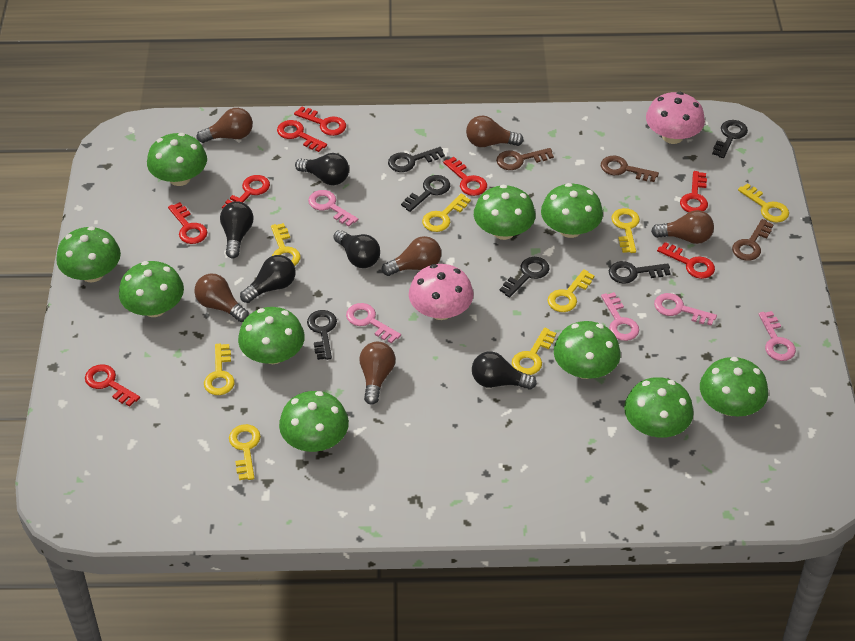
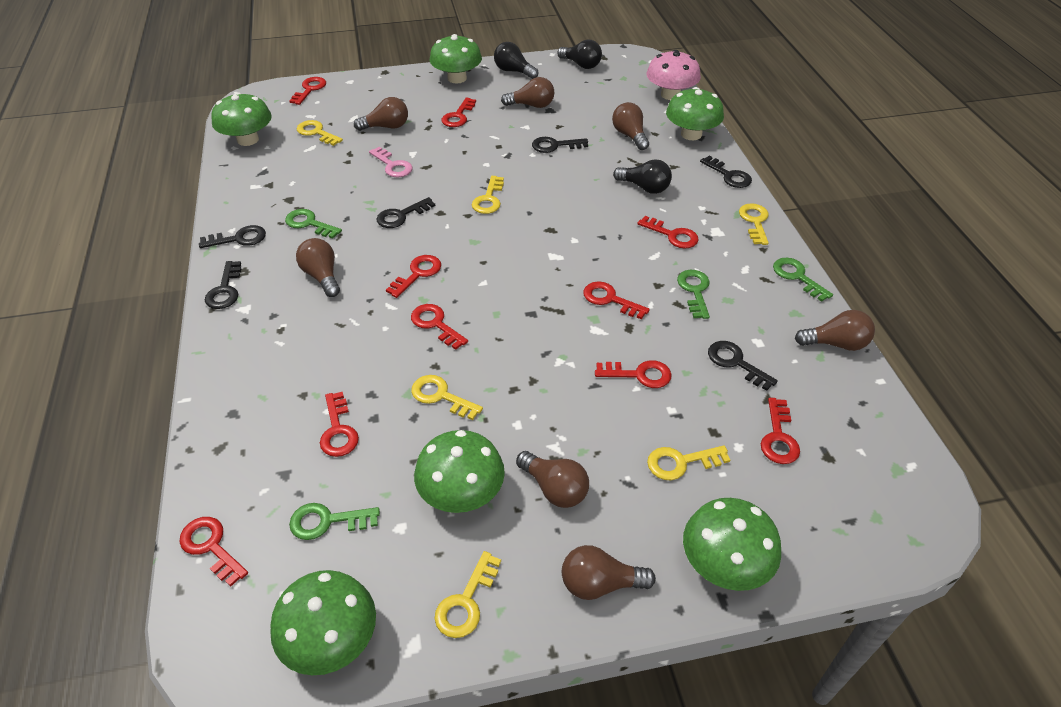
black light bulb: [220,201,253,259] [240,255,296,303] [295,153,349,185] [333,230,380,268] [472,351,537,390] = 5 -> [494,42,538,79] [557,40,602,69] [613,159,672,194] = 3
brown key: [496,148,554,170] [601,156,659,182] [732,219,774,261] = 3 -> none = 0
brown light bulb: [194,274,249,322] [197,108,253,143] [359,342,396,405] [382,236,441,276] [466,115,524,147] [651,210,714,244] = 6 -> [296,238,340,297] [354,97,408,131] [501,77,554,108] [516,451,589,508] [562,545,656,600] [612,102,649,150] [795,310,875,351] = 7
green key: none = 0 -> [285,209,342,239] [289,503,380,540] [677,270,710,319] [773,258,833,302] = 4
green mushroom: [56,227,121,282] [119,261,184,317] [147,133,207,186] [238,307,305,364] [279,391,349,452] [474,185,536,240] [541,183,603,238] [554,321,621,379] [624,377,694,438] [700,357,768,416] = 10 -> [211,92,272,146] [270,570,376,675] [414,430,505,513] [430,34,482,84] [666,87,724,140] [683,498,781,591] = 6
pink key: [308,190,358,227] [346,303,401,344] [601,292,639,341] [654,293,717,326] [759,311,796,361] = 5 -> [369,147,412,177] = 1
pink mushroom: [409,264,473,320] [646,92,705,144] = 2 -> [647,50,701,100] = 1
red key: [85,364,140,407] [168,202,208,244] [222,175,270,209] [277,120,327,152] [294,106,346,136] [443,157,487,196] [657,242,715,279] [680,171,708,213] = 8 -> [179,517,248,587] [289,77,326,105] [320,392,359,457] [386,255,441,298] [411,304,468,350] [442,98,476,127] [583,281,650,319] [595,360,672,388] [637,216,699,249] [761,398,800,464] = 10
yellow key: [204,344,235,395] [229,424,261,480] [271,223,301,266] [422,193,471,232] [512,328,556,375] [548,269,595,312] [611,208,640,253] [738,183,789,223] = 8 -> [297,120,343,146] [411,375,483,420] [435,551,501,638] [472,176,504,214] [647,445,730,480] [739,203,769,245] = 6

